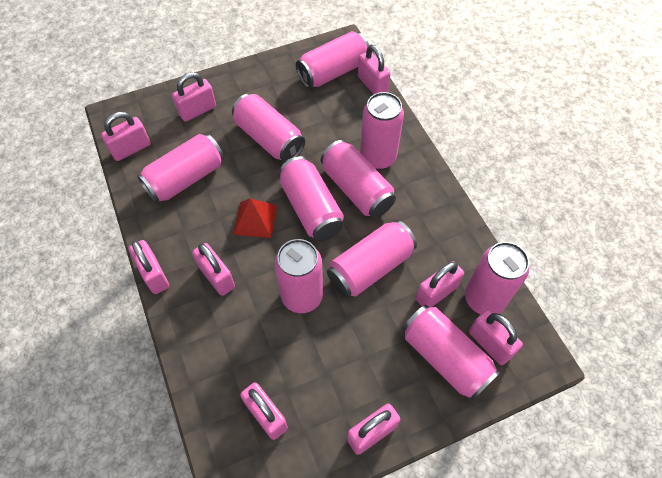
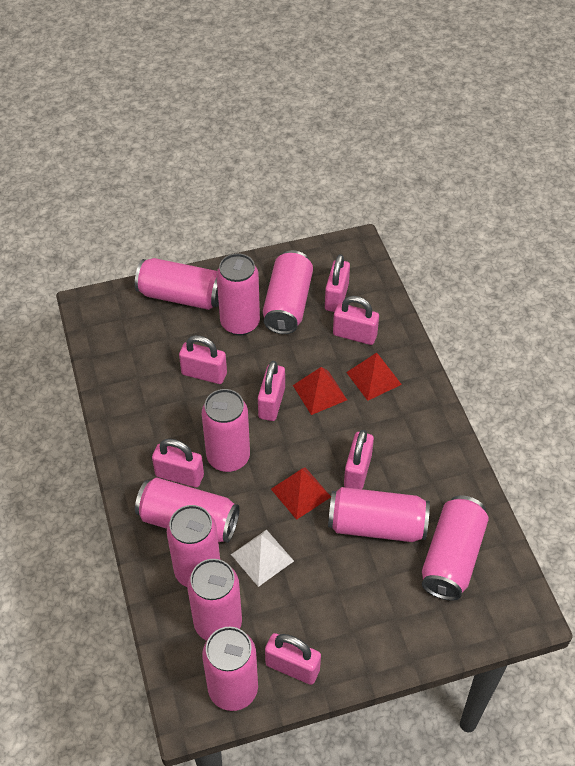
pink padlock: [101,112,151,161] [129,240,169,294] [172,72,216,122] [192,243,235,296] [240,382,288,440] [347,404,400,455] [358,45,391,94] [416,261,464,307] [469,310,523,365] = 9 -> [152,439,204,487] [179,335,227,384] [258,361,285,421] [265,633,321,685] [325,254,350,312] [333,296,379,345] [344,430,374,489] = 7
red pyramid: [233,198,277,238] = 1 -> [271,467,331,520] [293,367,347,415] [346,353,402,401] = 3
white pyramid: none = 0 -> [231,530,294,587] = 1

